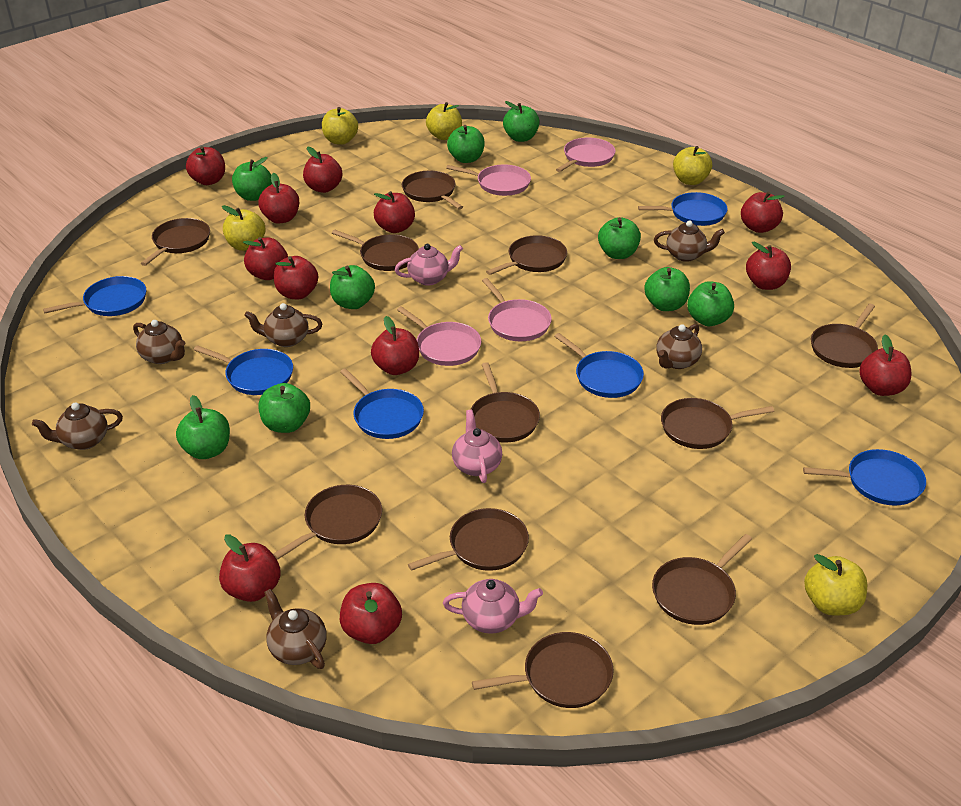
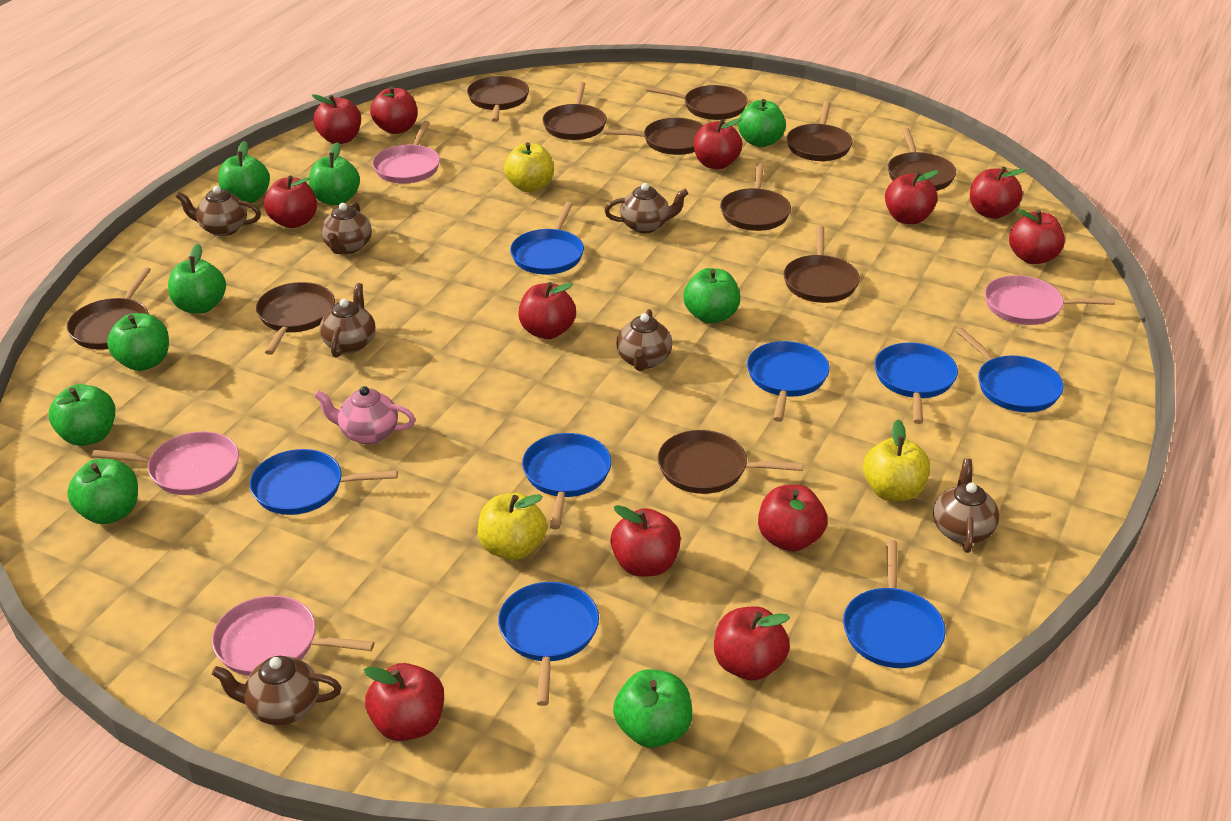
blue pan: [43,276,146,316] [194,345,293,395] [340,368,424,439] [554,333,644,398] [638,192,727,226] [803,449,926,506] = 6 -> [249,449,398,515] [498,582,599,706] [510,202,584,274] [522,433,611,529] [747,341,830,422] [843,540,946,668] [874,342,958,424] [956,328,1064,412] = 8
brown teapot: [32,402,123,450] [133,320,185,364] [244,303,323,347] [264,589,327,669] [654,220,725,262] [656,324,702,369] = 6 -> [176,186,261,236] [212,656,342,725] [320,283,375,357] [321,202,372,254] [604,183,688,233] [616,309,672,371] [933,459,999,553] = 7
pink teapot: [395,244,463,286] [443,579,543,634] [452,410,502,483] = 3 -> [314,386,415,444] = 1
yellow apple: [222,205,265,251] [322,107,358,145] [426,102,462,140] [673,146,712,185] [804,554,867,615] = 5 -> [478,493,547,560] [504,142,554,192] [863,419,930,501] = 3

